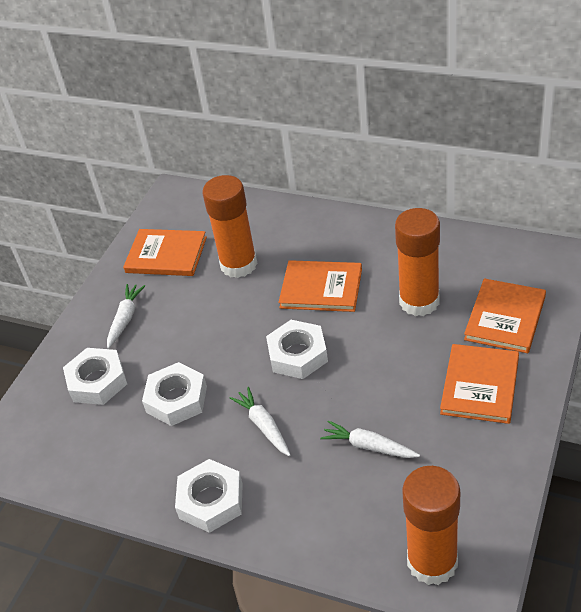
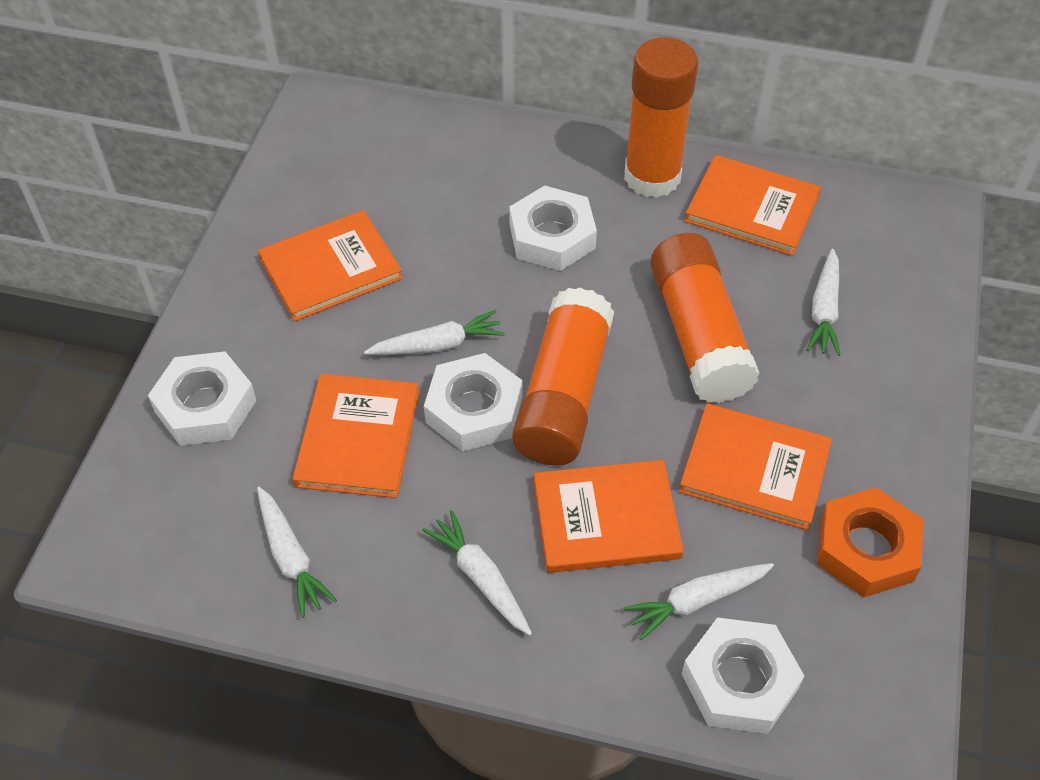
orange book: [123,229,207,276] [278,260,362,312] [440,344,519,424] [464,278,546,353] = 4 -> [258,210,403,321] [293,374,419,498] [534,460,684,573] [679,403,832,530] [685,155,821,256] = 5
orange nut: none = 0 -> [817,487,923,598] = 1
white carrot: [107,284,145,349] [230,387,290,456] [320,420,420,458] = 3 -> [257,487,337,618] [364,310,505,355] [422,510,532,635] [623,563,774,640] [806,249,840,356] = 5

